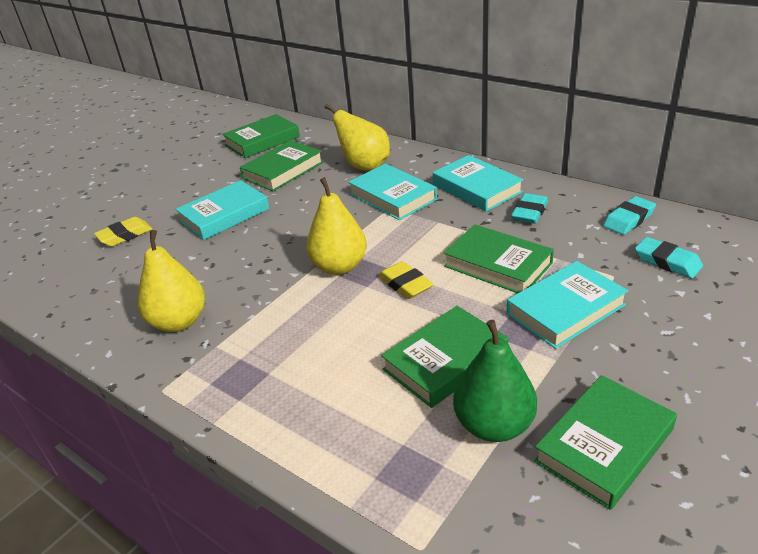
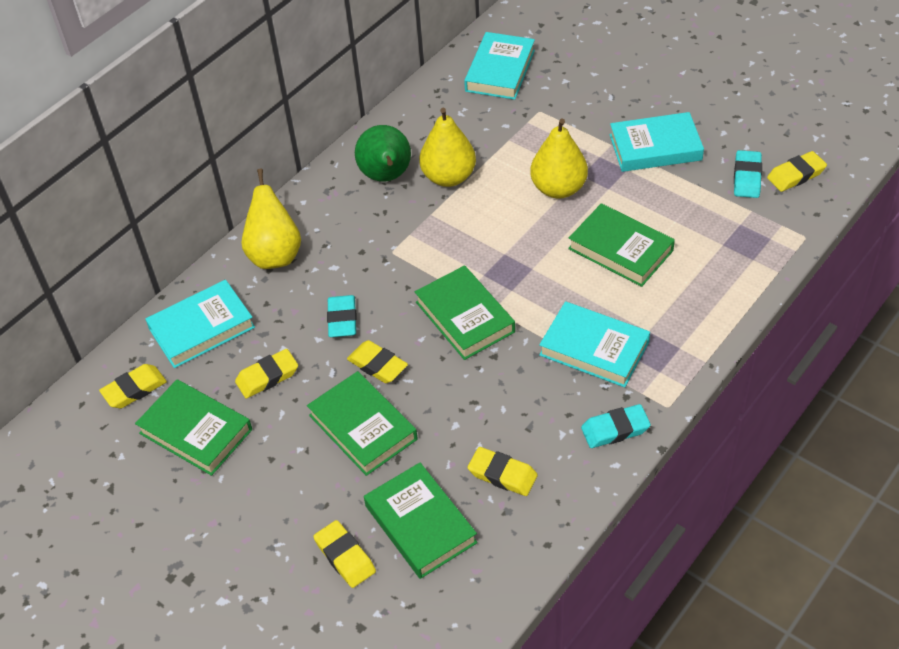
yellow eraser: [94,217,152,246] [378,261,434,299] = 2 -> [99,364,167,408] [235,349,298,399] [313,520,376,588] [347,340,408,383] [467,447,538,496] [767,151,827,192] = 6

